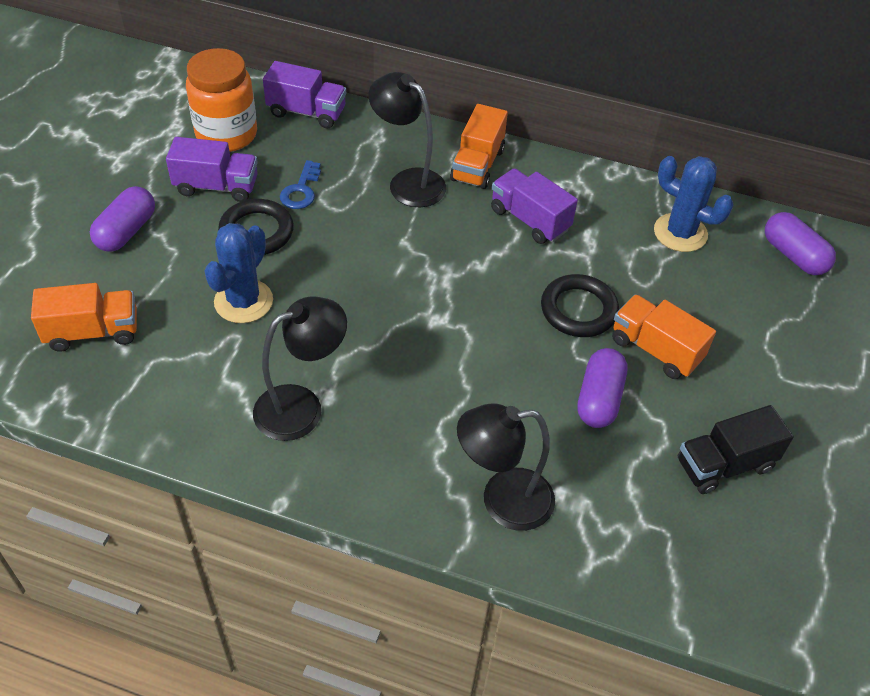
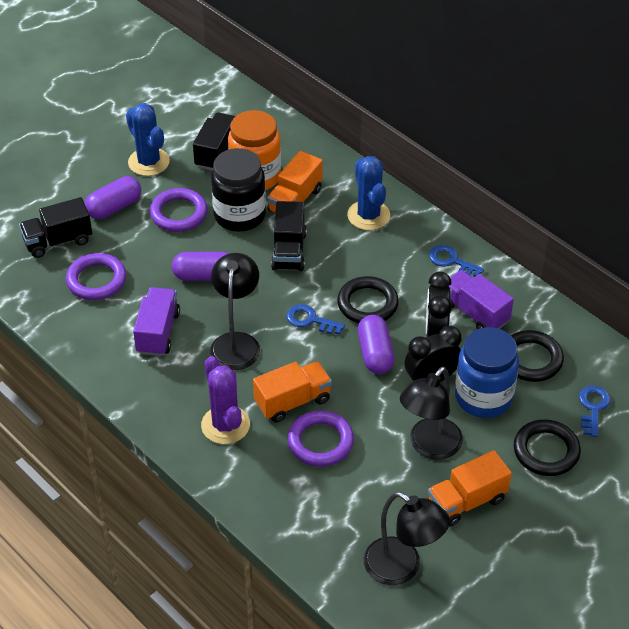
black clock: none = 0 -> [404,326,461,382] [426,272,452,337] = 2
black jar: none = 0 -> [211,148,266,232] = 1
black ring: [218,199,294,255] [541,274,619,337] = 2 -> [337,276,399,323] [511,330,564,382] [514,419,581,476] = 3
black truck: [678,405,794,494] = 1 -> [19,197,92,258] [193,112,236,171] [271,201,307,271] = 3
blue jar: none = 0 -> [455,327,519,418] = 1
blue key: [280,160,321,209] = 1 -> [286,304,345,334] [429,245,484,277] [579,386,610,437] = 3
purple cactus: none = 0 -> [201,356,250,444] = 1
purple ring: none = 0 -> [66,253,126,300] [150,188,208,232] [288,411,354,467] = 3
purple truck: [166,137,258,202] [263,61,346,128] [491,168,578,244] = 3 -> [133,287,180,356] [449,270,514,329] = 2

